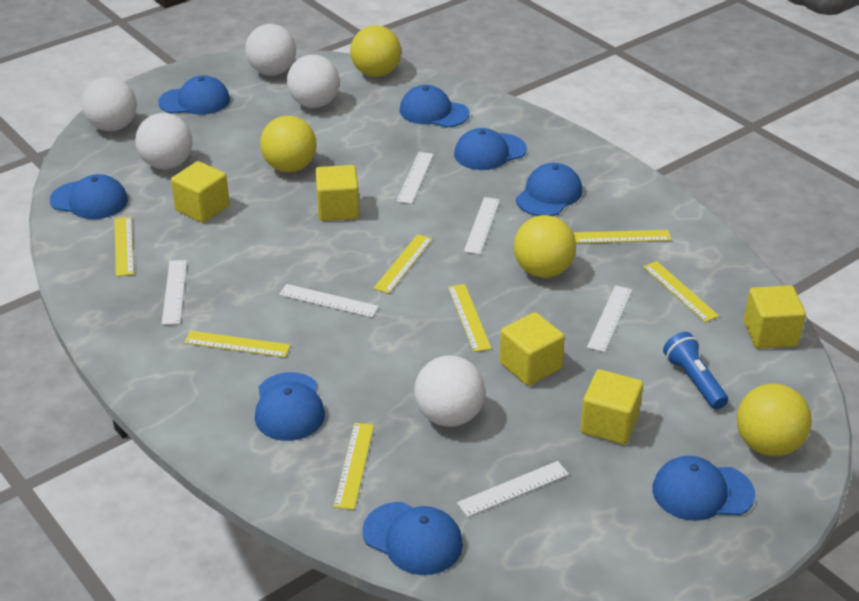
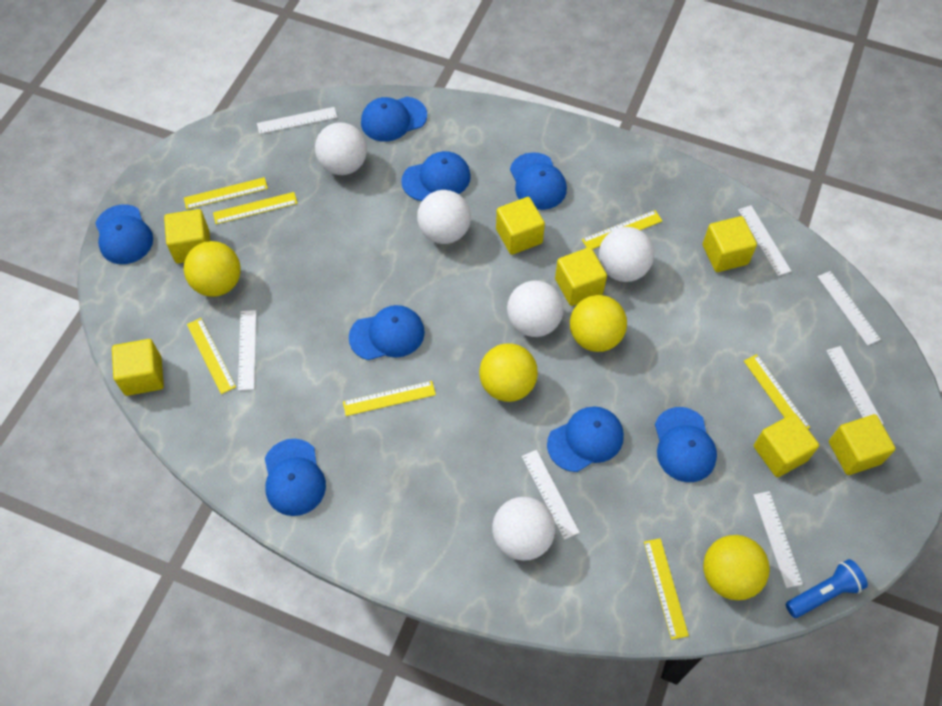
white ruler: [162,260,187,325] [279,284,379,317] [396,152,434,204] [457,461,569,517] [464,197,500,254] [587,285,632,352] = 6 -> [238,310,256,391] [257,107,337,134] [522,450,580,540] [738,205,791,276] [754,491,803,588] [818,271,881,346] [826,346,884,425] = 7
yellow cube: [171,161,230,223] [315,165,360,221] [500,312,565,386] [580,369,643,445] [744,285,806,349] = 5 -> [112,339,164,396] [164,209,210,263] [496,197,545,255] [555,247,607,306] [702,216,757,272] [754,413,819,477] [829,414,896,475] = 7

